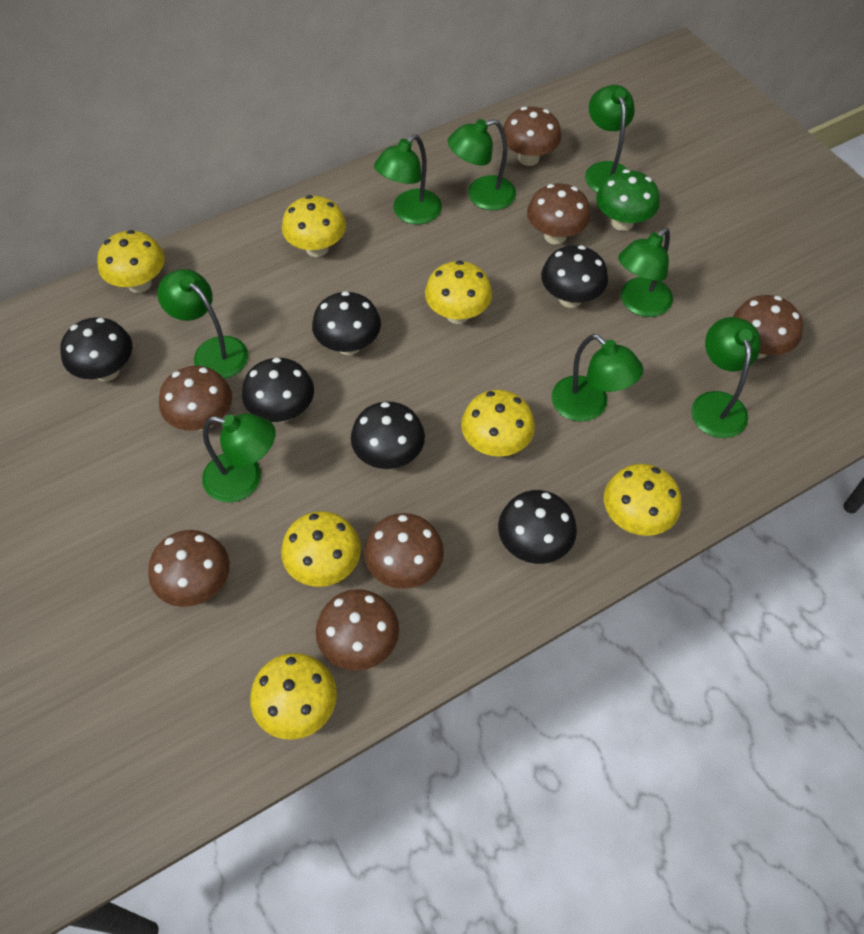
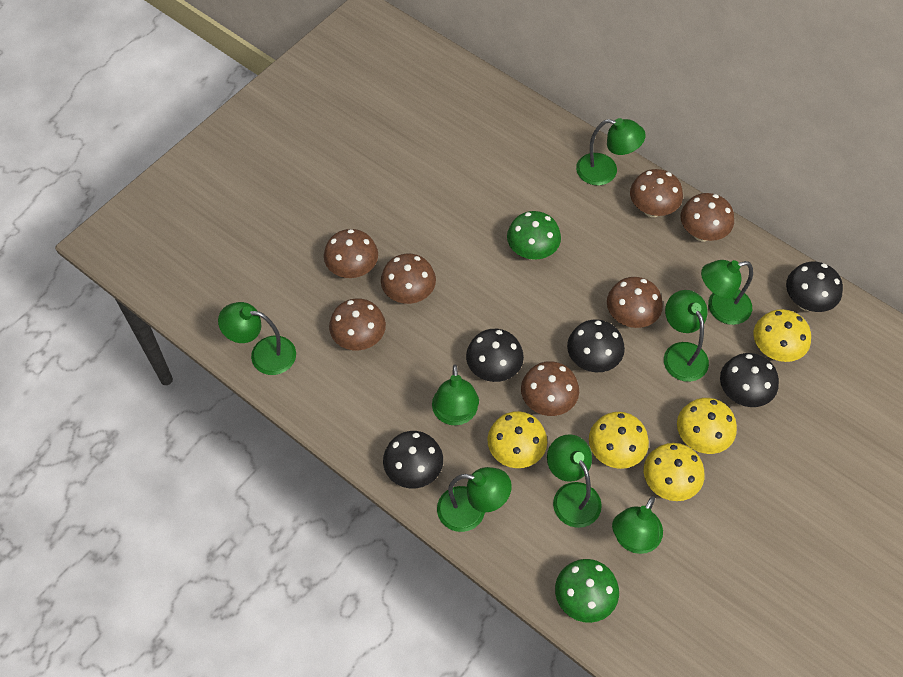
black mushroom: [60,318,132,381] [242,358,314,422] [312,291,381,355] [351,401,425,469] [498,490,577,564] [541,245,608,308] = 6 -> [383,431,443,488] [466,329,524,382] [567,319,625,372] [720,353,779,407] [786,262,843,312] = 5
green mushroom: [596,169,660,231] = 1 -> [507,211,561,260] [555,559,619,623] = 2
yellow mushroom: [97,230,165,293] [250,653,337,740] [281,511,361,587] [282,195,346,257] [425,261,492,324] [461,390,535,457] [604,464,681,536] = 7 -> [487,411,547,468] [589,412,649,469] [644,443,704,501] [677,398,737,454] [754,309,811,362] = 5

